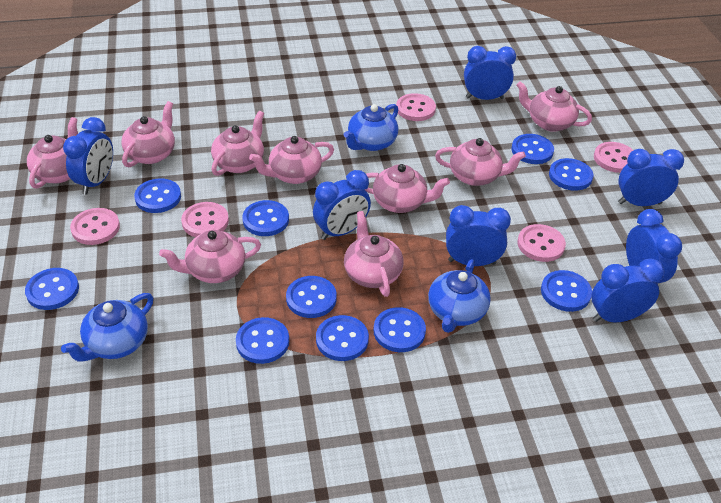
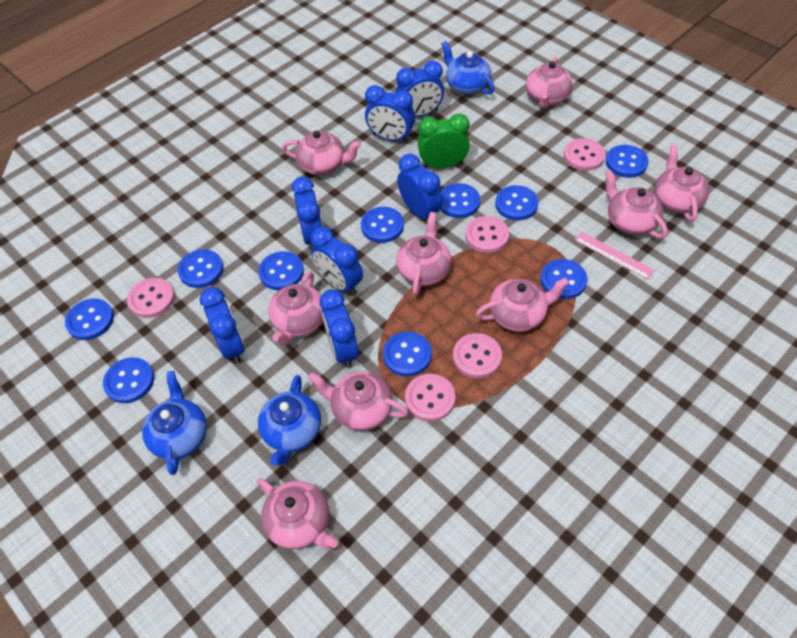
green clock: none = 0 -> [418,113,470,168] = 1
pink ruler: none = 0 -> [575,232,655,279] = 1

